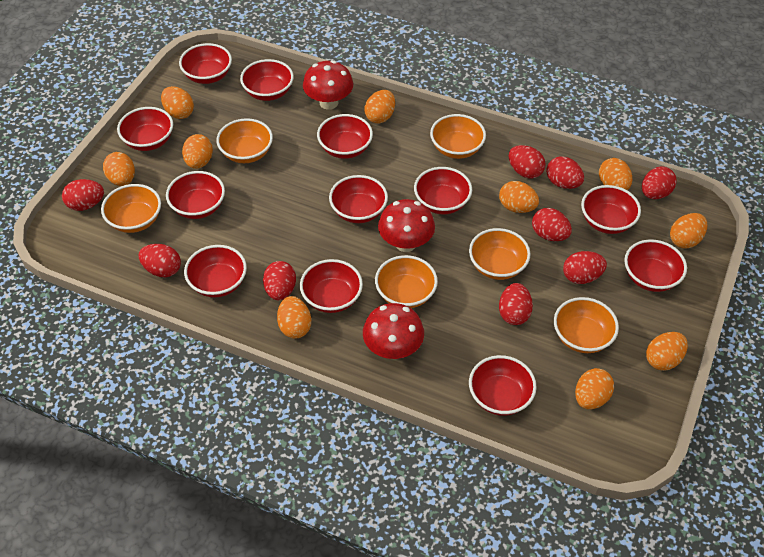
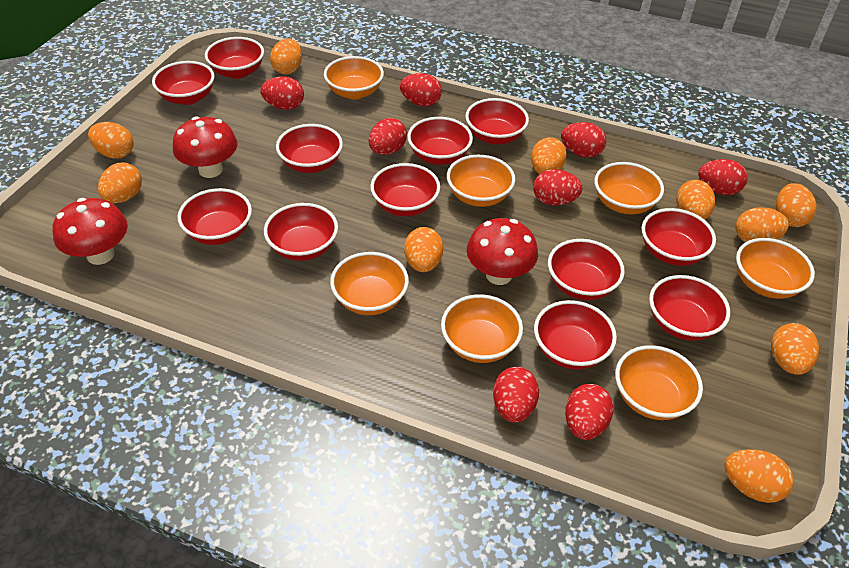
orange bowl: [101,184,161,233] [217,118,273,163] [375,255,438,308] [430,114,486,159] [469,228,531,280] [554,297,619,353] = 6 -> [324,56,384,99] [330,252,409,315] [441,294,523,363] [447,155,515,207] [594,162,664,215] [615,345,703,420] [736,238,815,299] = 7
red egg: [62,179,104,211] [139,244,181,278] [263,261,296,300] [499,283,533,325] [509,145,546,179] [532,208,572,241] [546,156,584,189] [563,251,607,284] [642,167,677,199] = 9 -> [260,76,304,110] [369,118,407,155] [400,73,442,106] [493,367,539,423] [533,169,583,206] [561,122,606,158] [565,384,613,440] [698,159,748,195] = 8

